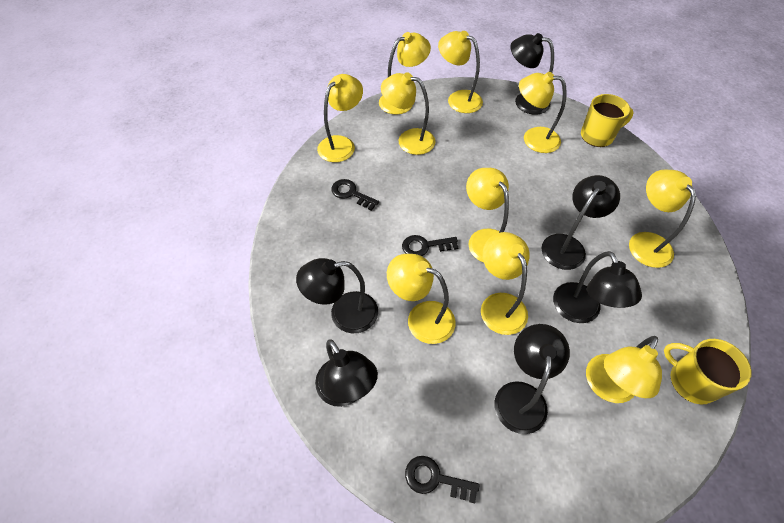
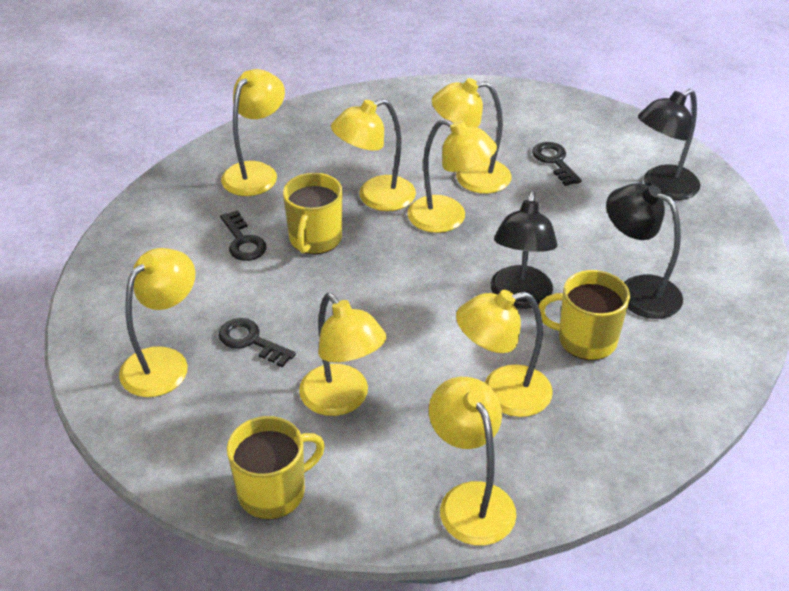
black lamp: [296,258,378,334] [315,339,378,407] [494,324,570,434] [510,33,554,115] [541,175,620,270] [553,251,642,323] = 6 -> [491,191,558,309] [606,183,683,319] [638,89,700,200] = 3
yellow lamp: [317,74,363,162] [379,32,431,115] [381,72,435,155] [387,254,455,344] [438,31,483,113] [466,168,509,263] [481,232,530,335] [519,72,567,153] [586,336,662,403] [629,170,696,268] = 10 -> [119,248,195,397] [221,69,285,196] [299,293,386,416] [331,99,416,211] [407,119,497,233] [429,377,516,546] [432,78,511,194] [456,290,553,417] = 8
yellow mug: [581,94,634,147] [664,339,752,404] = 2 -> [227,416,325,519] [283,173,342,254] [539,270,630,360] = 3

